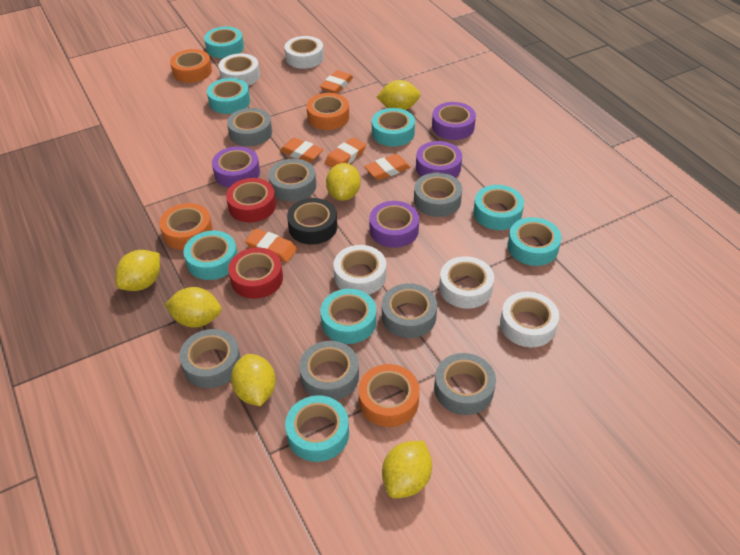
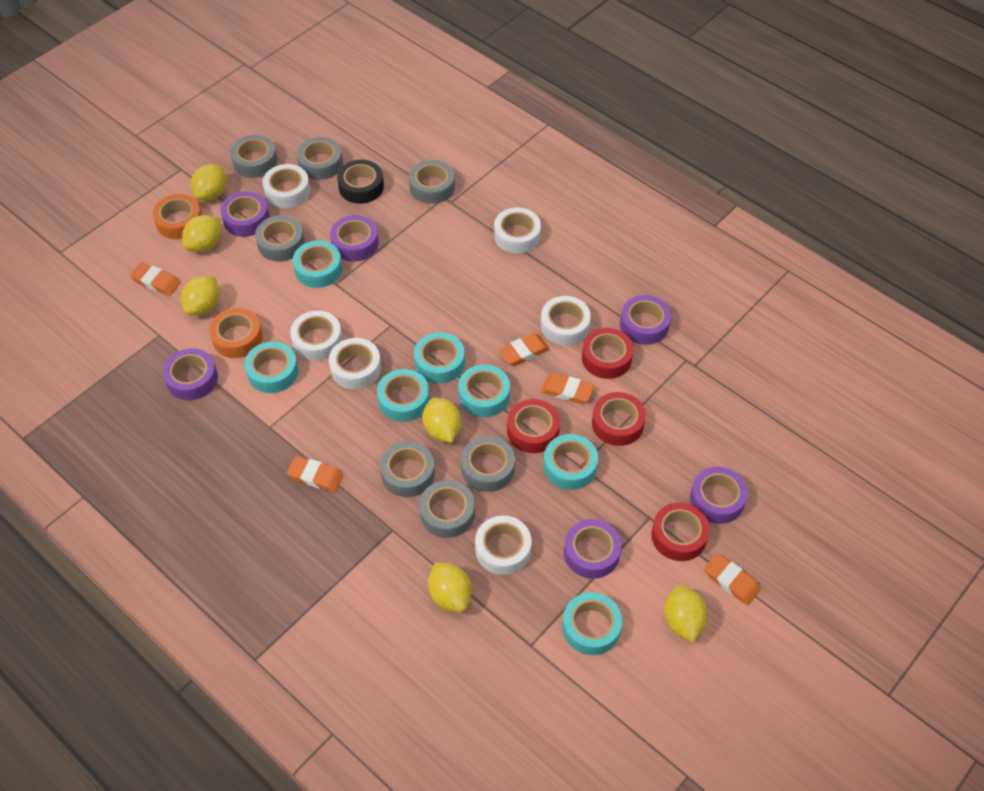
orange tape: [159,203,213,250] [170,49,212,83] [307,93,349,130] [358,364,420,427] = 4 -> [153,194,202,239] [209,308,263,358] = 2
purple tape: [212,146,260,188] [369,201,419,248] [416,141,462,178] [432,102,476,140] = 4 -> [163,348,218,400] [220,191,270,237] [330,215,379,261] [564,519,621,579] [620,295,671,345] [690,467,748,524] = 6
red tape: [226,178,276,222] [228,248,283,299] = 2 -> [507,399,560,453] [582,328,634,379] [592,392,646,446] [651,502,710,561] = 4
turquoise tape: [184,230,237,280] [204,26,244,58] [207,78,250,114] [285,395,349,462] [320,289,376,344] [372,108,415,147] [473,185,524,230] [507,217,562,266] = 8 -> [245,342,298,393] [293,241,342,288] [377,369,430,422] [414,332,465,384] [458,365,510,417] [544,434,598,490] [562,592,622,655] = 7
white tape: [218,53,260,86] [285,36,324,69] [334,245,386,295] [439,256,494,309] [500,292,559,347] = 5 -> [262,164,310,208] [290,311,342,361] [329,338,381,389] [475,516,532,575] [494,208,541,254] [541,296,591,346] = 6

